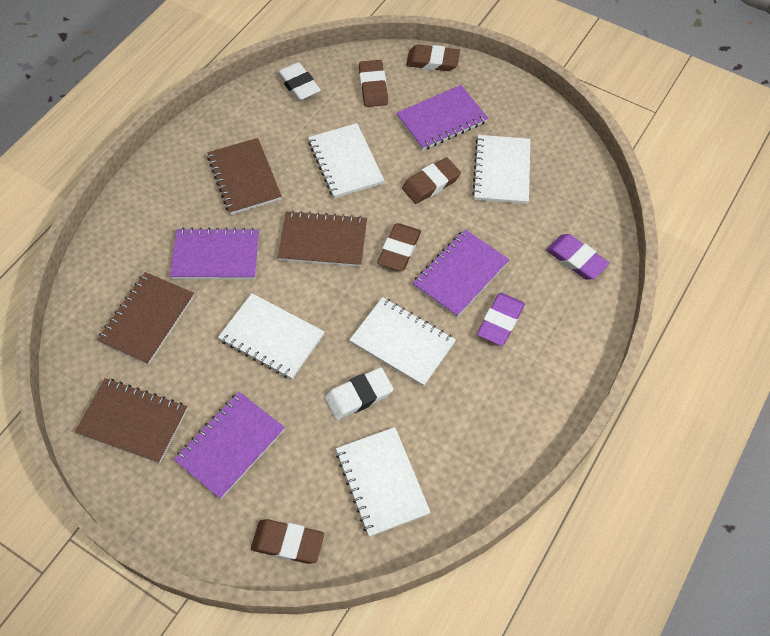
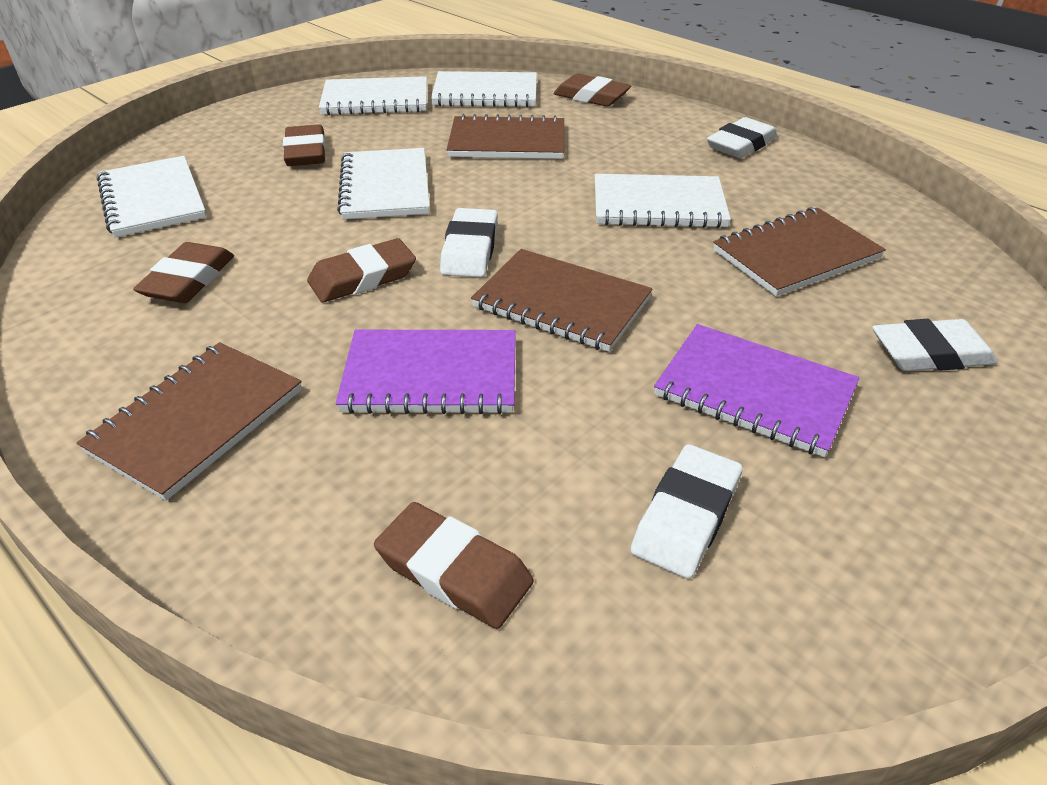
purple eraser: [477,293,525,346] [546,234,609,280] = 2 -> none = 0
purple notebook: [170,228,259,279] [174,392,285,499] [396,85,488,150] [413,229,510,317] = 4 -> [335,330,516,414] [654,324,859,457] = 2
white eraser: [277,62,321,101] [325,367,393,420] = 2 -> [440,208,498,277] [630,444,743,579] [707,117,777,158] [872,319,998,371] = 4

